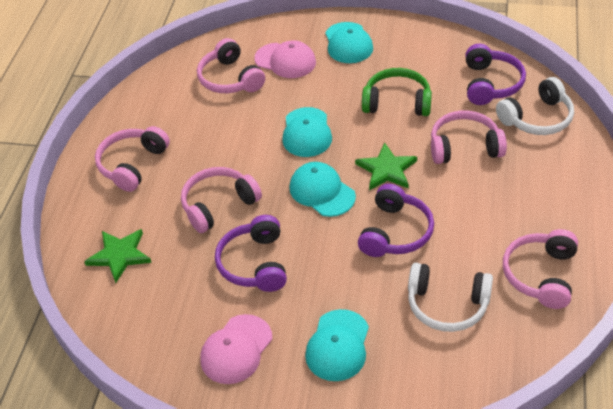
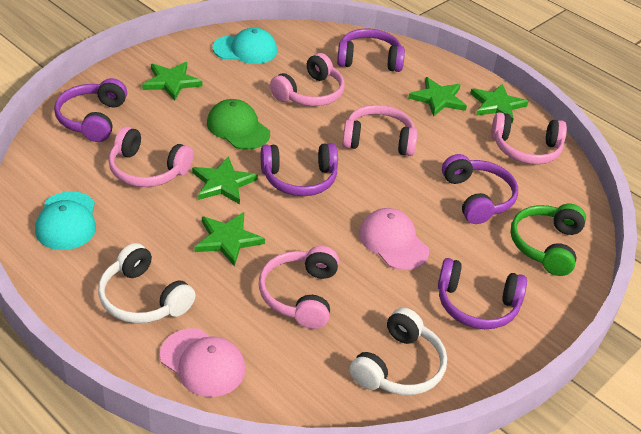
green cap: none = 0 -> [207,99,270,150] = 1
green star: [84,229,152,283] [355,143,417,190] = 2 -> [142,62,202,101] [192,156,258,204] [194,212,265,267] [408,77,467,117] [470,84,529,123] = 5
purple headphones: [215,215,287,292] [358,184,434,257] [465,44,526,105] = 3 -> [54,78,127,142] [261,143,338,196] [337,28,405,72] [438,258,527,329] [442,154,518,224] = 5
turquoise cap: [282,107,332,157] [289,162,356,217] [305,309,369,381] [325,22,373,63] = 4 -> [35,191,96,250] [213,27,277,64] = 2

